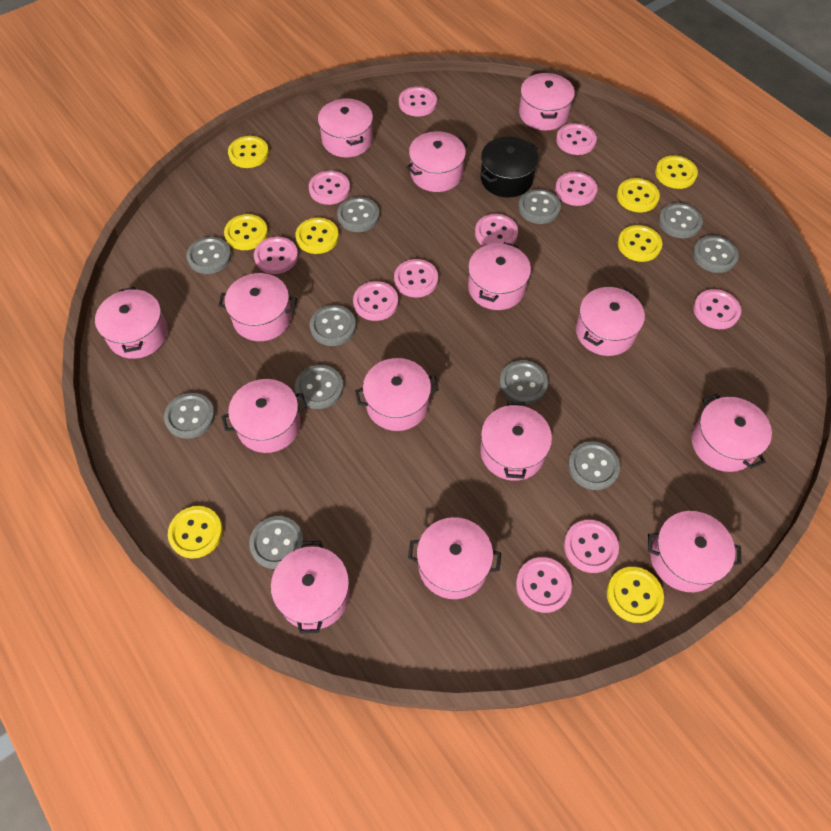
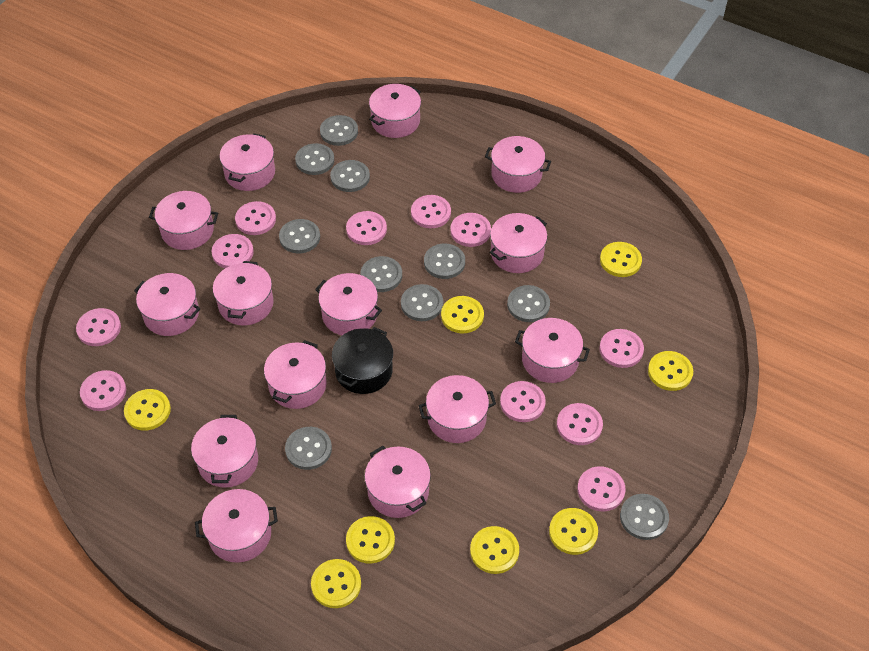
grey button: [164,393,215,439] [186,237,231,274] [249,516,304,569] [295,365,343,409] [310,305,356,346] [337,197,379,232] [500,360,548,404] [518,189,561,224] [568,441,620,490] [659,203,703,238] [693,236,739,273] = 11 -> [279,219,320,253] [285,427,332,470] [295,143,334,175] [320,115,358,146] [330,160,370,192] [361,256,402,292] [401,284,443,321] [424,244,465,279] [507,285,550,322] [620,494,669,540] = 10

